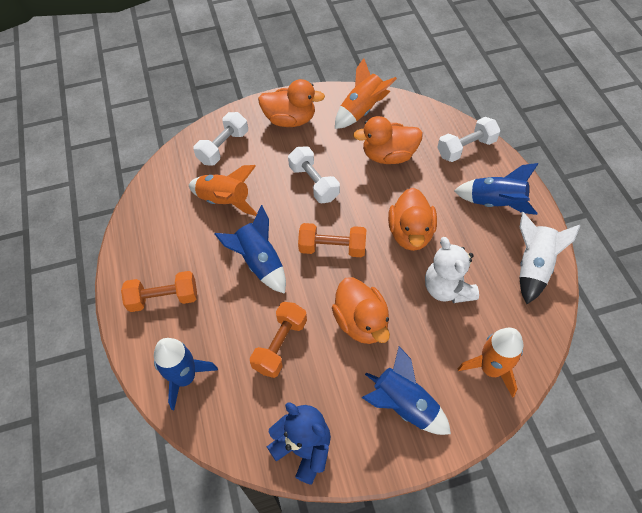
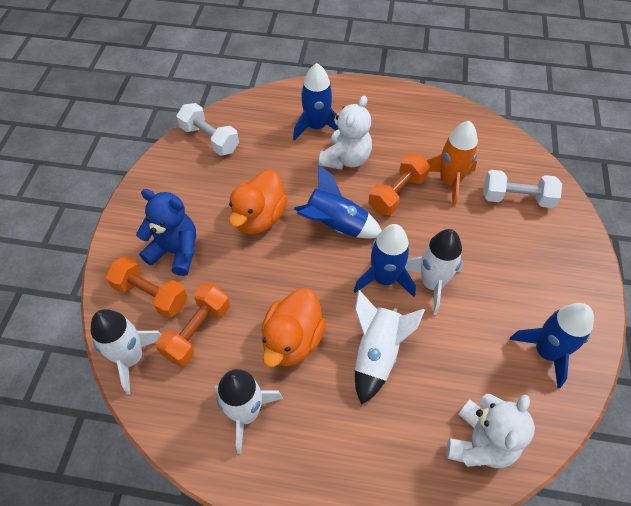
orange duck: [258,79,325,127] [332,277,390,344] [353,116,423,164] [388,188,437,251] = 4 -> [229,170,288,234] [261,288,326,367] = 2
orange rocket: [189,165,257,216] [335,58,397,129] [458,328,523,398] = 3 -> [426,121,478,207] = 1
white dumbbell: [193,112,248,166] [288,146,340,203] [437,117,500,162] = 3 -> [176,103,239,156] [483,170,562,208] = 2
white rocket: [519,212,581,304] = 1 -> [91,309,162,395] [214,369,283,454] [355,290,425,405] [405,229,463,315] = 4
white teddy bear: [425,237,479,303] = 1 -> [319,95,372,170] [446,394,535,468] = 2

